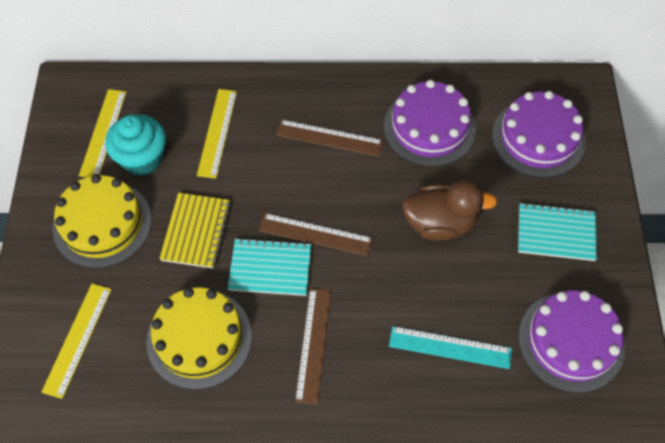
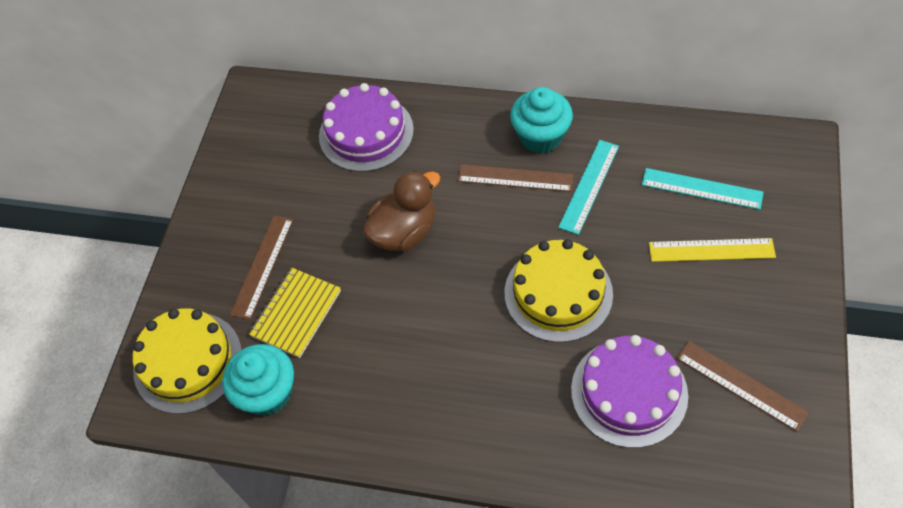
purple cake: [384,80,476,167] [492,91,586,178] [518,290,625,393] = 3 -> [319,83,414,172] [571,335,688,448] = 2
turquoise cupcake: [105,114,166,176] = 1 -> [222,344,294,416] [510,87,573,153] = 2
turquoise notebook: [228,238,312,296] [518,202,597,261] = 2 -> none = 0
turquoise ruler: [389,326,512,369] = 1 -> [558,140,619,235] [642,168,764,210] = 2
yellow ruler: [41,284,112,399] [79,89,126,177] [197,89,237,179] = 3 -> [649,238,776,262] = 1

